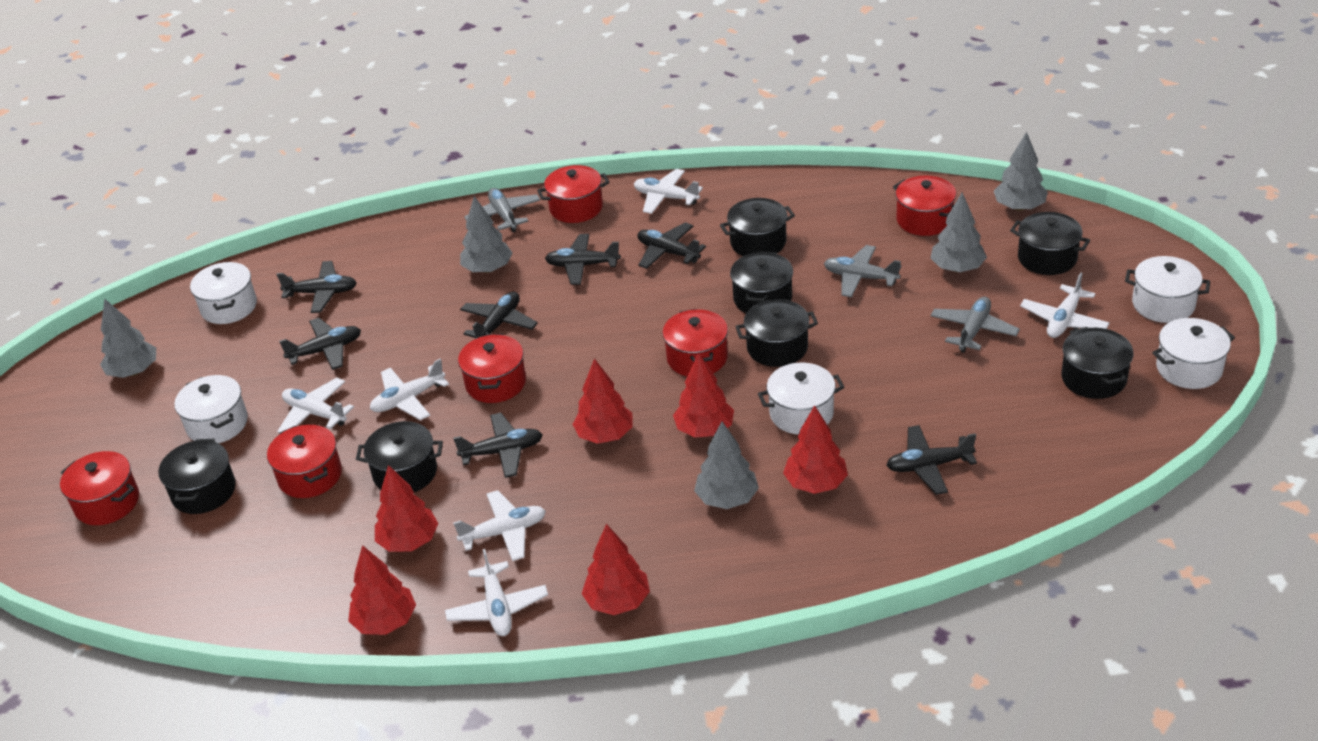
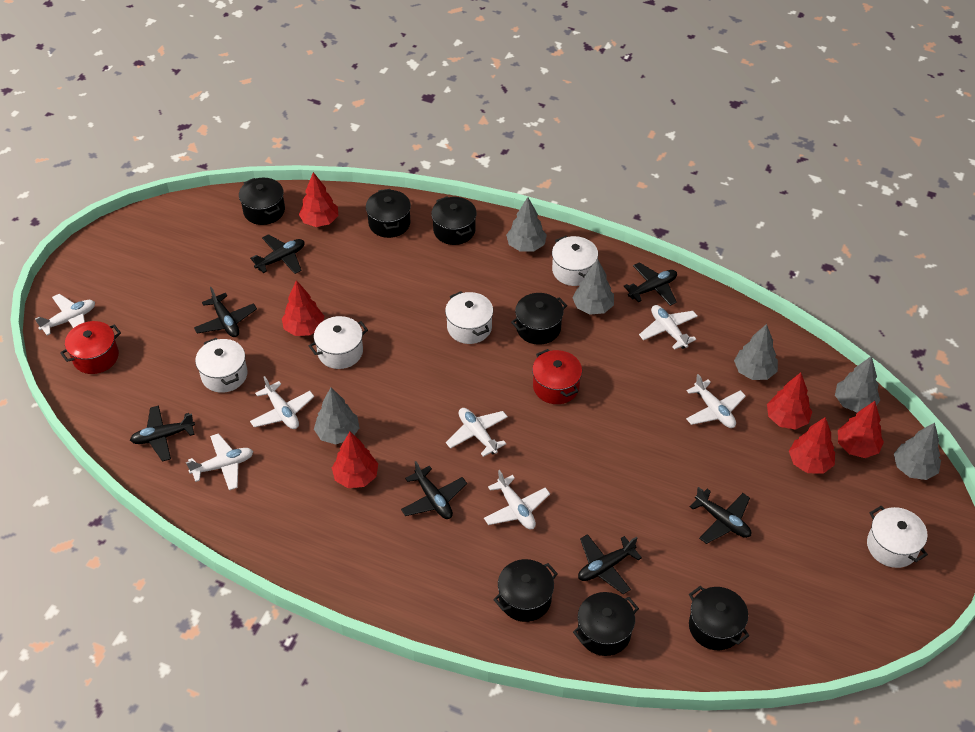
grey plane: [464,188,540,232] [824,245,901,297] [931,297,1020,353] = 3 -> none = 0
grey tree: [100,298,156,378] [460,196,512,273] [694,421,759,509] [930,192,987,272] [994,132,1048,211] = 5 -> [314,387,359,444] [506,197,547,251] [573,259,614,315] [734,324,778,380] [835,356,880,413] [894,423,941,480] = 6
red pot: [60,451,139,525] [267,425,342,498] [458,334,526,403] [537,165,609,223] [663,309,728,376] [893,175,956,236] = 6 -> [60,321,121,374] [532,349,582,404] = 2
white plane: [277,378,354,433] [370,358,449,420] [445,549,548,636] [453,490,546,561] [634,169,703,214] [1020,272,1110,338] = 6 -> [35,294,95,335] [186,433,253,490] [250,376,314,429] [446,408,508,457] [484,470,550,529] [639,305,698,350] [686,374,746,428] = 7

